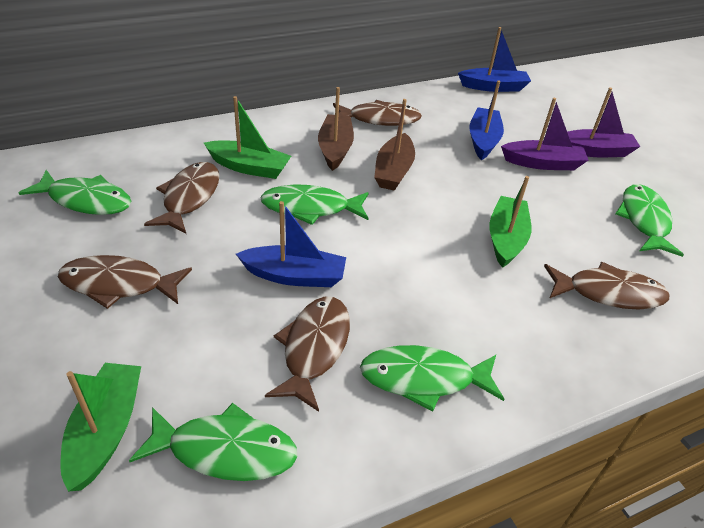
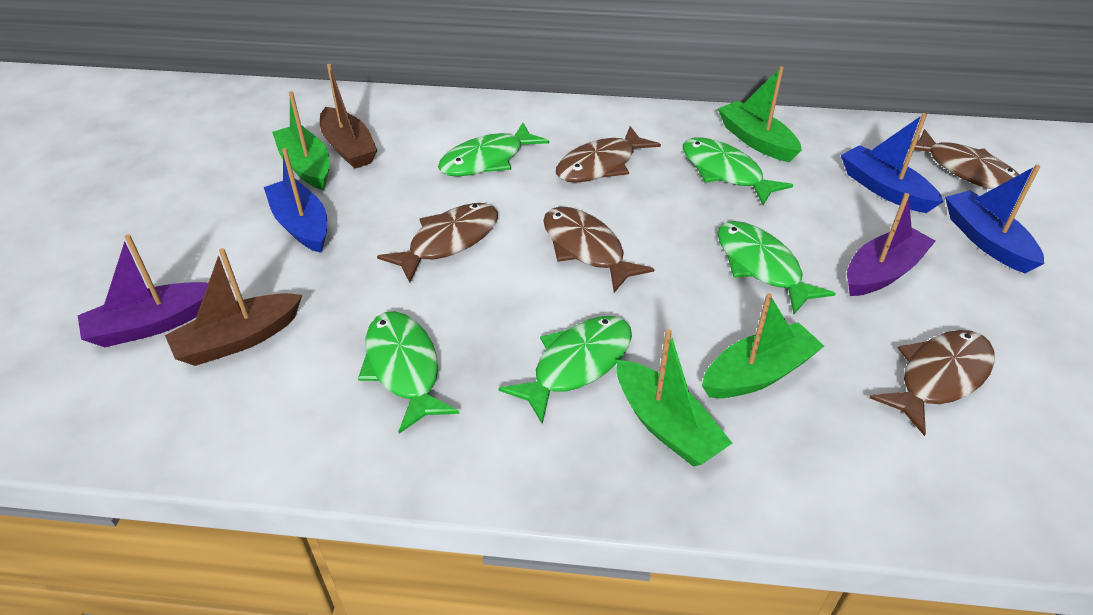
green boat: [60,363,141,492] [204,96,291,179] [489,176,531,268] = 3 -> [272,91,330,190] [616,329,732,467] [702,293,824,398] [718,66,802,162] = 4

